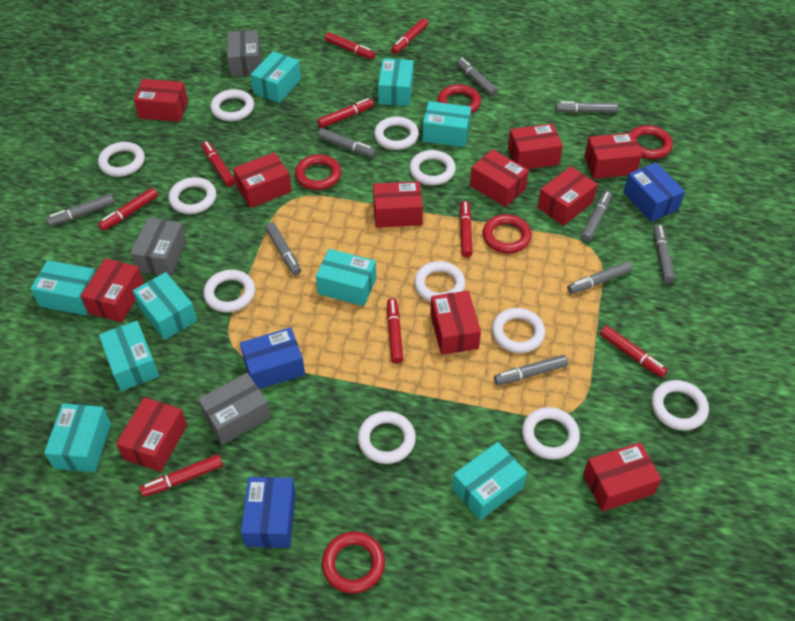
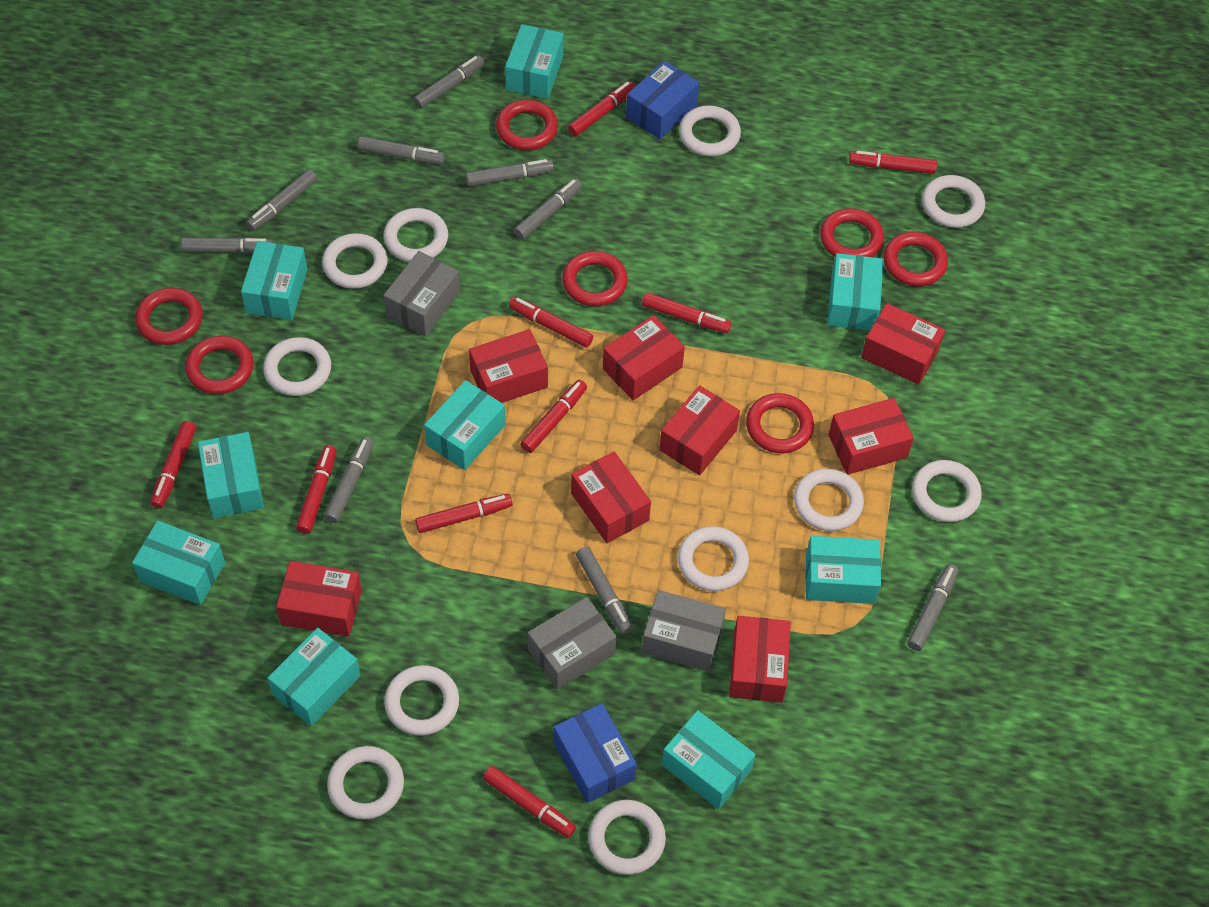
blue box: [240,327,305,389] [241,477,296,548] [623,163,685,222] = 3 -> [554,703,637,803] [626,61,699,139] = 2
red box: [80,258,145,322] [116,397,187,472] [133,79,188,122] [233,152,292,208] [373,181,423,228] [430,291,481,355] [470,149,529,207] [508,123,563,169] [537,166,598,226] [583,442,662,512] [584,133,642,179] = 11 -> [276,561,362,637] [469,329,548,403] [571,451,651,543] [603,315,685,400] [659,385,740,475] [729,616,791,703] [828,398,914,475] [861,303,945,385] = 8
red ring: [295,155,341,190] [322,532,385,594] [437,84,481,114] [483,214,532,254] [630,125,673,159] = 5 -> [135,288,203,345] [185,336,254,394] [496,100,558,150] [562,251,628,306] [746,393,814,453] [820,208,884,257] [883,232,948,286] = 7

